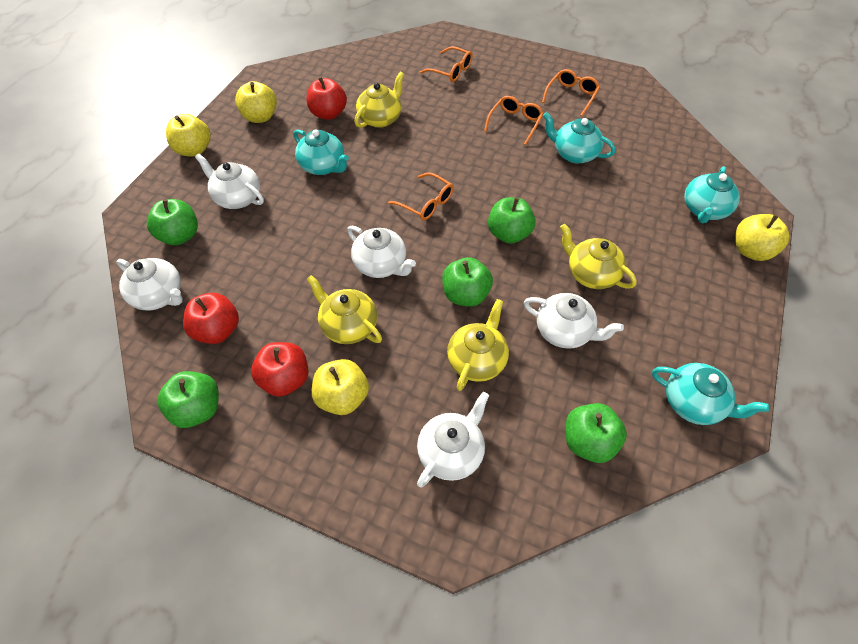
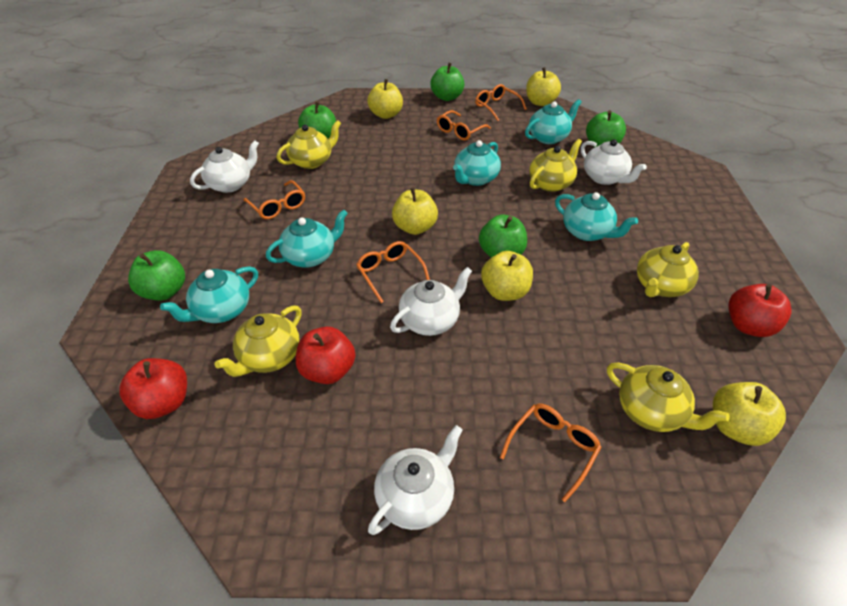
orange glasses: [388,173,454,220] [420,46,473,82] [484,96,544,145] [542,69,600,116] = 4 -> [243,180,305,219] [356,241,430,303] [437,110,491,140] [475,84,527,121] [500,404,601,502] = 5
turquoise teapot: [293,129,349,175] [543,112,615,163] [652,363,769,425] [684,166,740,223] = 4 -> [160,266,258,323] [266,209,348,267] [453,140,501,186] [525,99,582,144] [555,192,638,241] = 5
white teapot: [116,258,183,310] [195,153,264,209] [347,226,416,278] [417,392,489,487] [524,293,624,349] = 5 -> [190,140,259,193] [368,425,463,535] [390,267,472,336] [581,139,647,185] = 4
yellow apple: [166,114,211,156] [235,81,277,123] [312,359,369,415] [736,214,789,261] = 4 -> [367,79,403,119] [392,187,438,235] [481,251,533,301] [526,67,561,106] [713,382,786,446] = 5
yellow teapot: [307,275,382,344] [354,72,404,128] [447,299,509,391] [560,224,637,289] = 4 -> [215,305,302,377] [277,120,341,169] [529,139,582,192] [607,363,730,432] [637,242,699,297] = 5

